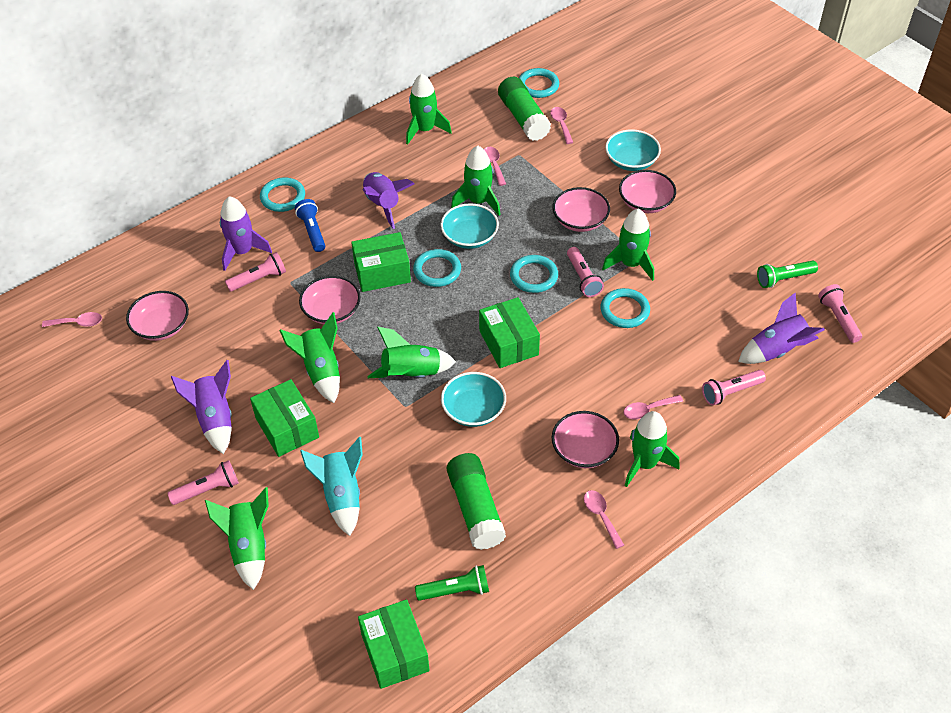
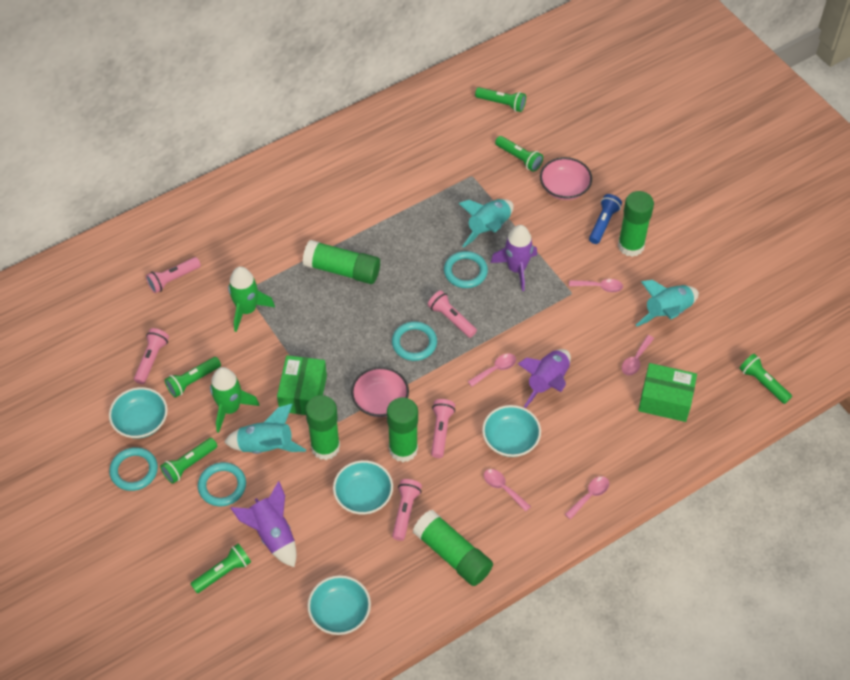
green box: [250,379,319,457] [351,232,411,292] [358,599,430,689] [479,297,540,368] = 4 -> [277,355,327,415] [638,363,697,422] = 2
green flashlight: [415,565,489,601] [757,261,818,288] = 2 -> [160,438,217,484] [165,357,221,398] [191,544,251,593] [475,87,526,112] [495,136,543,172] [739,354,792,404] = 6
green glue stick: [447,453,506,550] [498,77,551,141] = 2 -> [303,240,380,284] [305,395,340,460] [387,397,418,462] [413,510,493,586] [618,191,654,257] = 5
green rocket: [205,487,269,590] [279,312,340,403] [367,327,456,378] [406,74,452,145] [451,146,501,216] [602,208,654,281] [625,411,679,487] = 7 -> [210,367,259,433] [228,266,275,332] = 2
pink bowl: [126,291,189,341] [299,276,361,324] [552,187,610,232] [552,411,619,468] [619,170,676,213] = 5 -> [351,367,409,417] [540,157,592,200] = 2
purple rocket: [171,360,232,454] [220,196,272,271] [362,172,414,229] [738,292,825,364] = 4 -> [231,481,297,567] [491,225,537,291] [518,349,571,408] = 3
turquoise bowl: [440,203,499,249] [441,372,506,427] [605,129,661,171] = 3 -> [109,387,168,439] [307,575,371,635] [333,460,393,515] [482,405,541,457] = 4
turquoise ring: [260,177,305,212] [413,249,461,287] [510,255,558,293] [519,68,559,98] [601,288,650,328] = 5 -> [109,447,158,491] [198,462,246,506] [392,321,437,361] [444,251,488,288] = 4
turquoise rocket: [300,437,363,536] = 1 -> [224,404,306,454] [459,199,514,247] [636,280,699,327] = 3

